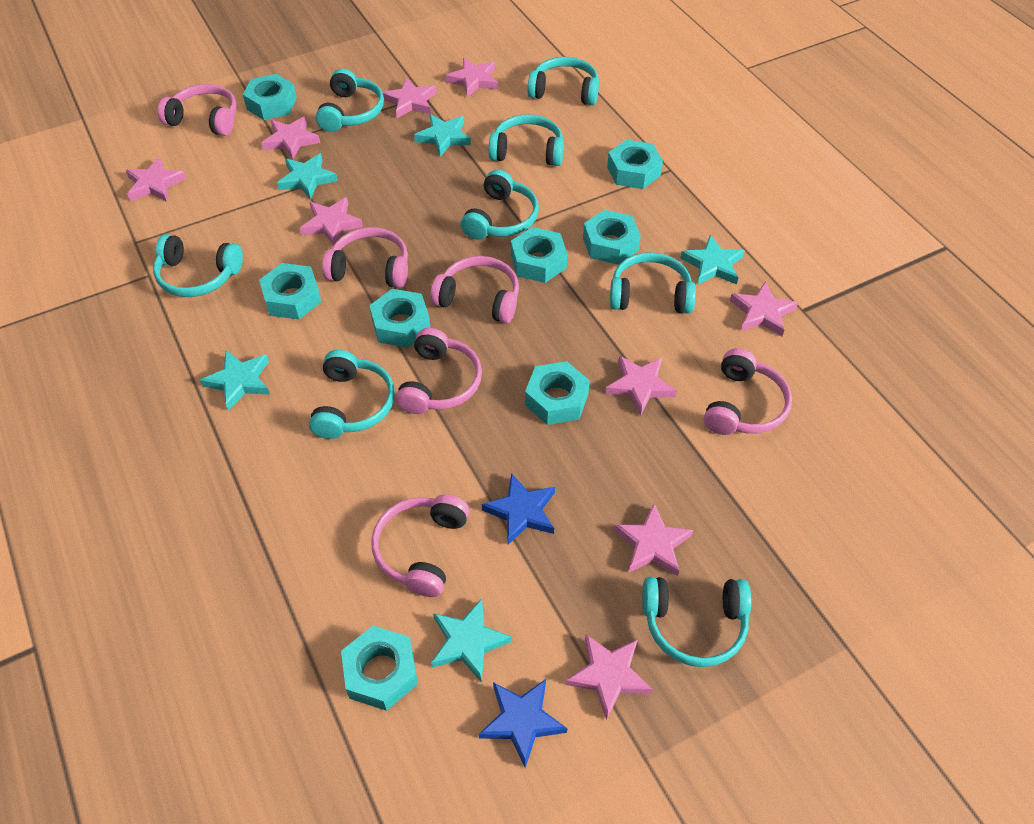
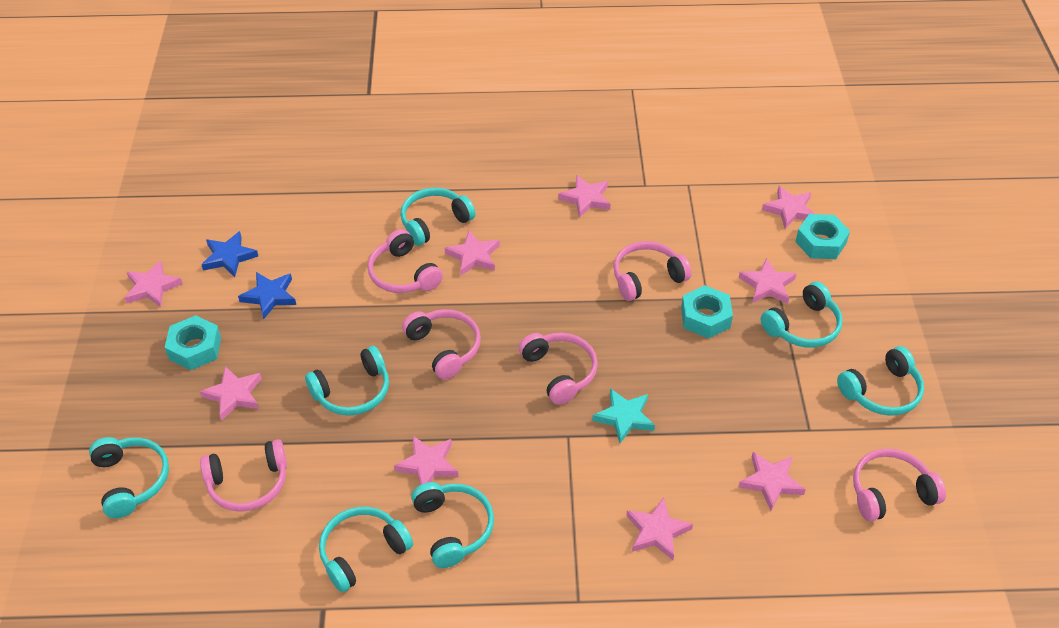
turquoise headphones: [153,234,243,297] [309,350,395,439] [316,69,384,132] [461,169,539,240] [489,114,564,166] [528,57,599,105] [610,252,696,314] [642,577,751,667] = 8 -> [89,437,169,518] [305,346,389,416] [319,507,413,592] [400,188,476,246] [411,482,494,568] [761,282,843,348] [837,346,924,416] = 7
turquoise nut: [243,74,297,120] [259,263,321,319] [341,626,418,711] [369,289,431,348] [511,227,567,283] [525,361,590,425] [583,210,641,264] [607,139,663,189] = 8 -> [165,315,221,370] [681,285,733,339] [795,214,850,259] = 3
turquoise star: [200,350,270,411] [277,153,338,200] [414,114,471,157] [431,599,512,683] [681,235,745,285] = 5 -> [592,388,655,443] = 1

